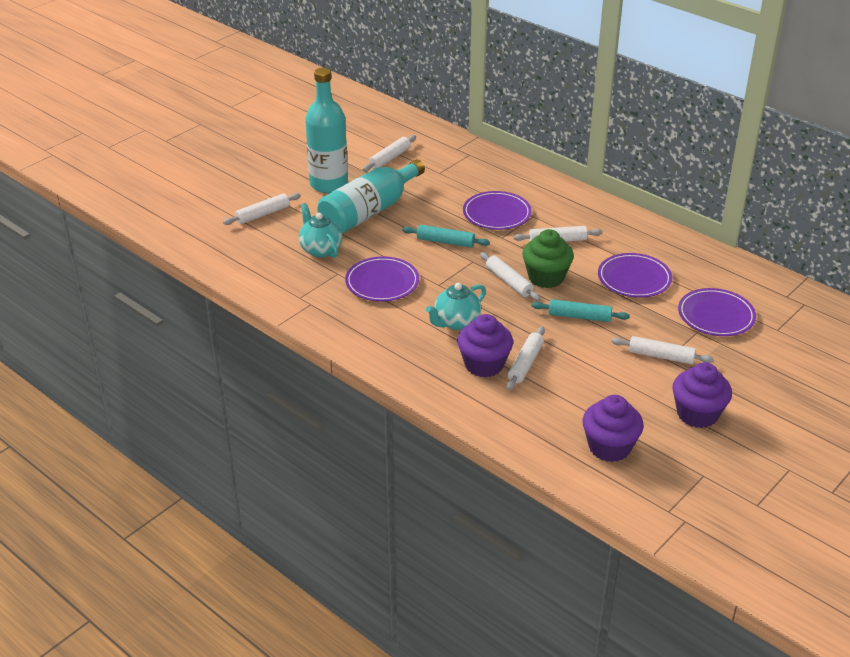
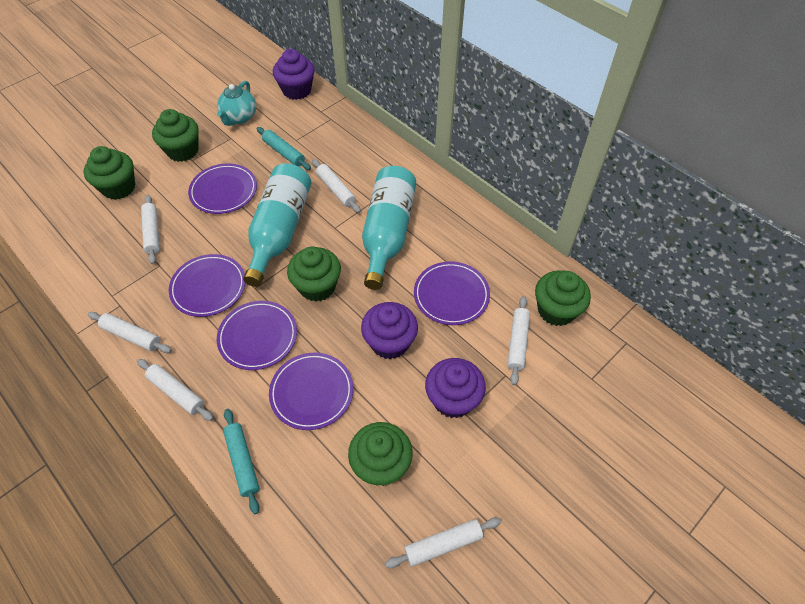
green cupcake: [522,229,574,288] = 1 -> [84,146,135,200] [152,109,199,162] [287,247,341,302] [348,422,413,486] [535,270,591,326] = 5
purple plate: [345,256,419,301] [463,191,532,230] [598,253,672,298] [678,288,756,336] = 4 -> [169,254,245,317] [188,163,257,214] [217,301,297,370] [269,353,353,430] [414,261,490,325] = 5
turquoise teapot: [299,203,342,258] [426,283,486,330] = 2 -> [217,81,256,126] = 1

